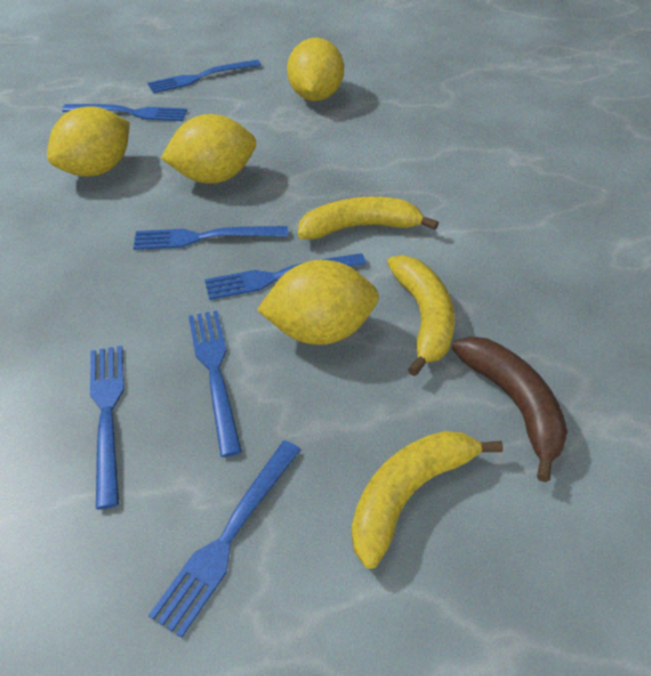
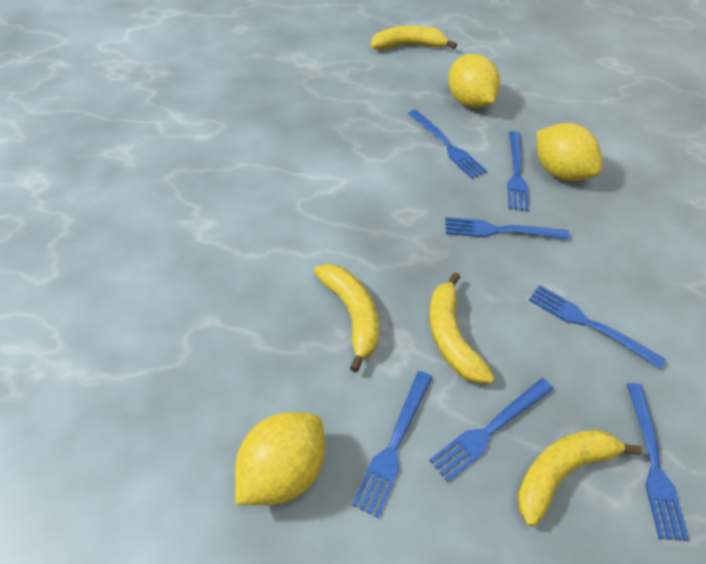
brown banana: [452,336,568,482] = 1 -> none = 0
yellow banana: [298,197,439,239] [351,431,503,569] [387,255,455,376] = 3 -> [314,264,379,372] [371,26,457,50] [429,272,494,384] [517,430,642,527] = 4
yellow lemon: [47,106,130,176] [161,114,256,184] [257,260,379,345] [287,37,344,101] = 4 -> [235,412,325,505] [448,54,500,108] [537,123,602,181] = 3

